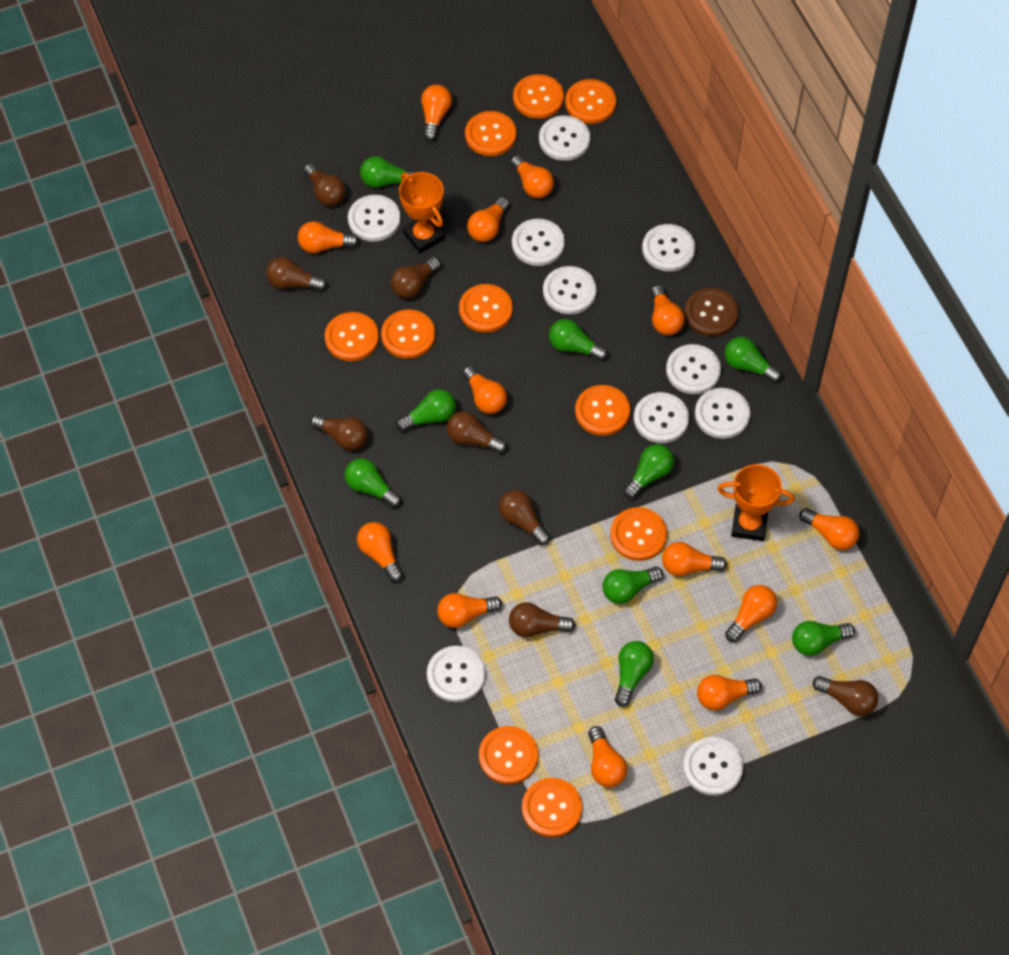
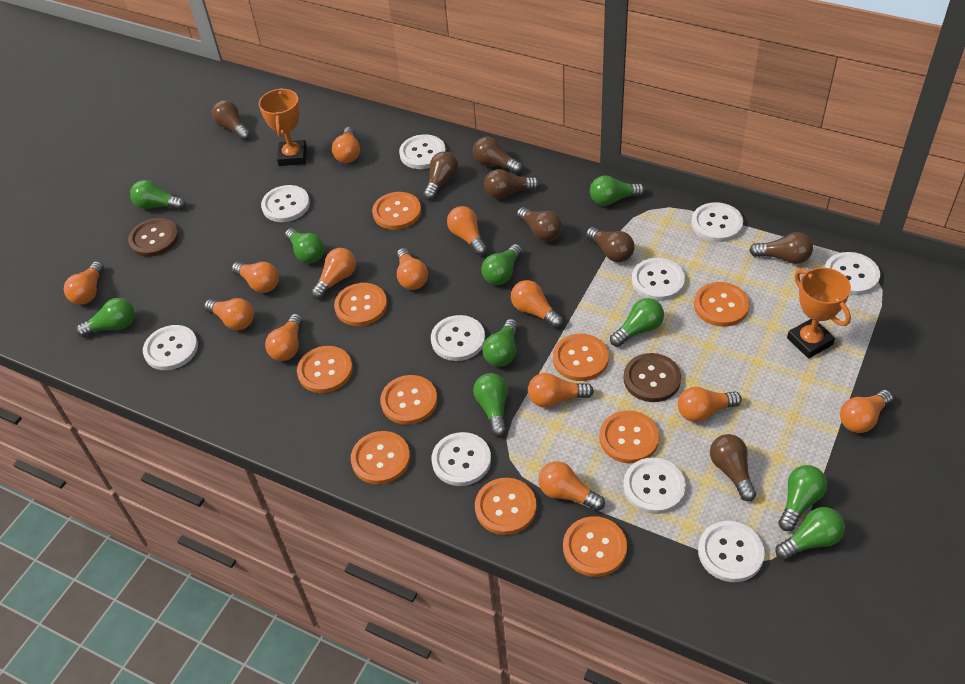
brown button: [685,288,739,337] = 1 -> [128,218,179,257] [623,353,681,402] = 2
green light bulb: [345,458,401,507] [360,156,417,188] [396,389,456,432] [549,319,608,361] [602,567,663,604] [615,641,654,707] [623,444,674,499] [725,337,782,383] [792,621,855,656] = 9 -> [76,298,135,337] [130,180,185,210] [285,228,324,264] [473,373,508,437] [481,244,522,285] [483,319,519,367] [590,176,645,206] [610,298,664,347] [775,507,845,560] [778,465,827,531] = 10

